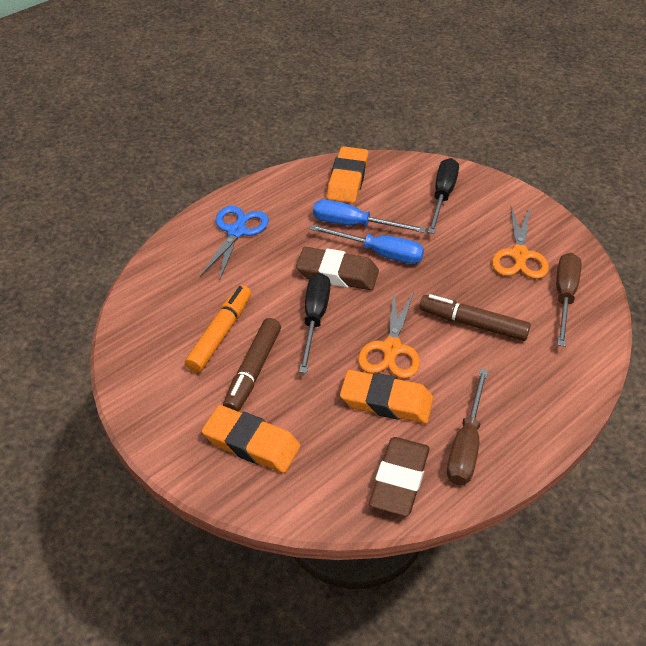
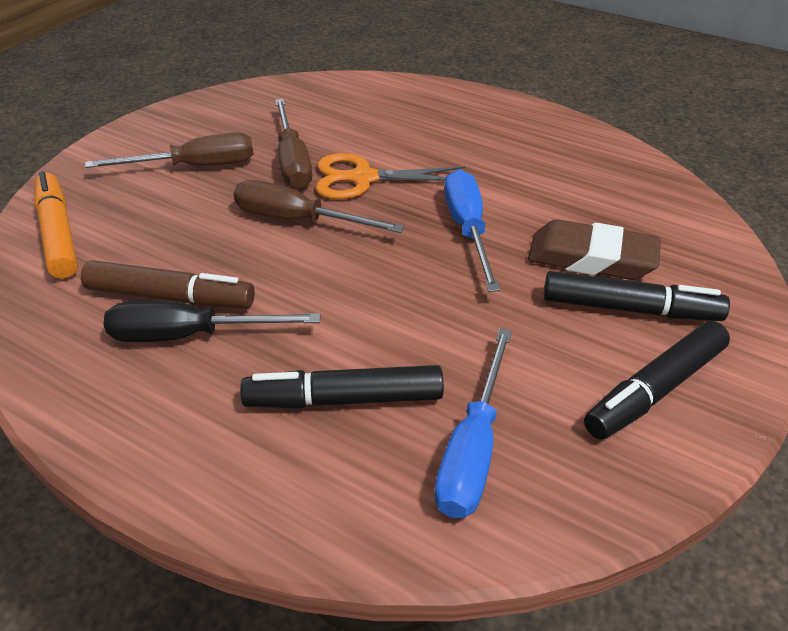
black marker: none = 0 -> [240,365,444,409] [543,271,730,321] [584,321,730,440] = 3
black screwdriver: [299,273,330,373] [428,158,459,234] = 2 -> [104,301,321,342] = 1
blue scissors: [200,206,269,281] = 1 -> none = 0
brown eraser: [296,247,379,290] [369,437,430,517] = 2 -> [528,219,661,280] = 1
brown marker: [223,318,281,412] [419,294,531,341] = 2 -> [81,260,255,309] = 1
brown screwdriver: [447,369,488,485] [556,253,581,347] = 2 -> [85,133,254,168] [233,180,404,233] [275,99,313,189] = 3
orange eraser: [202,405,301,473] [327,146,368,203] [340,370,433,424] = 3 -> none = 0
orange scissors: [358,290,420,379] [492,206,549,279] = 2 -> [316,153,465,200] = 1

